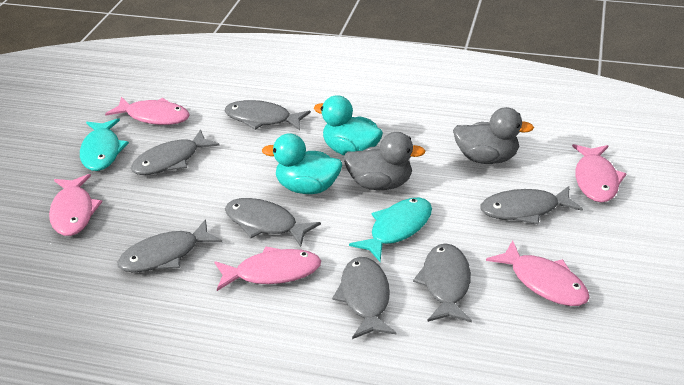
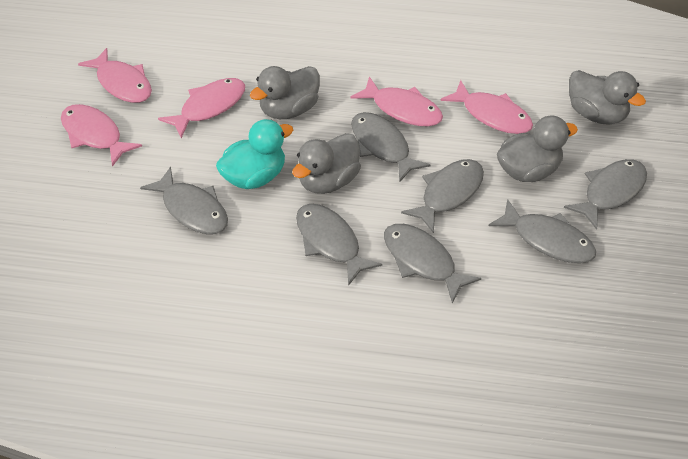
grey duck: [344,132,426,190] [453,107,534,164] = 2 -> [250,66,320,119] [292,133,361,194] [497,115,578,182] [569,70,646,125] = 4
turquoise duck: [262,133,342,194] [314,95,383,155] = 2 -> [216,119,293,189] = 1
turquoise fish: [80,118,129,171] [349,197,432,262] = 2 -> none = 0

